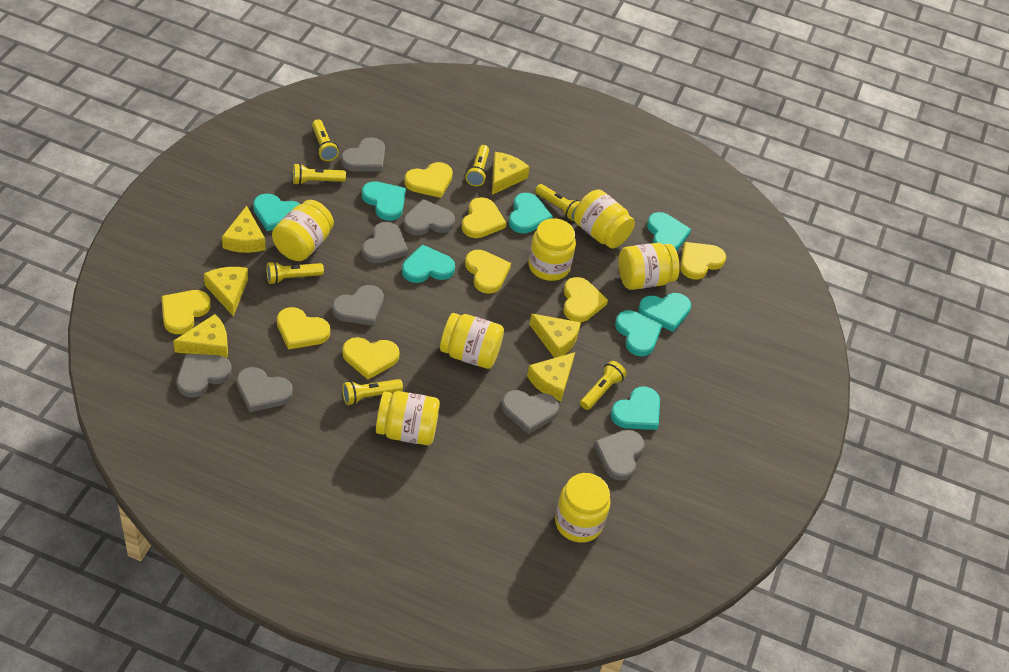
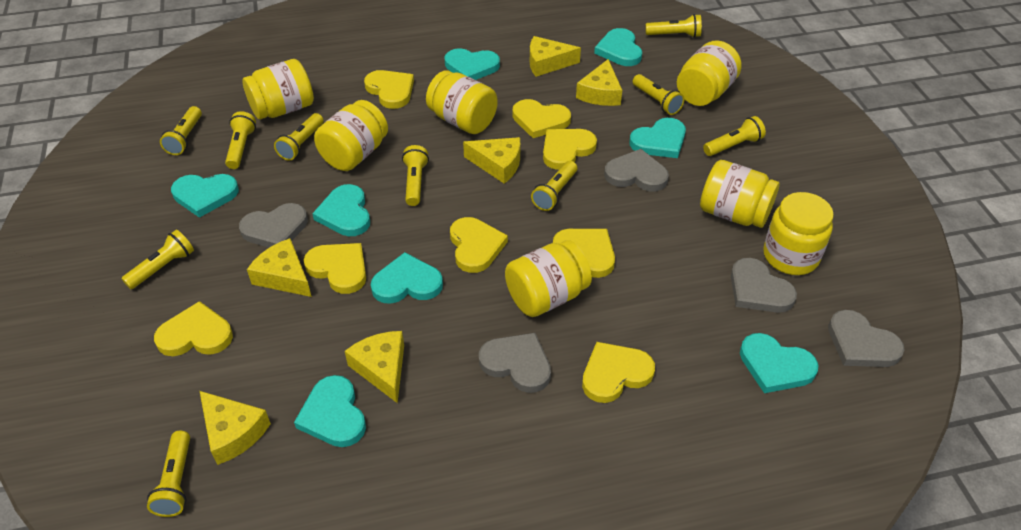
grey heart: [177,353,232,398] [236,367,293,412] [332,285,384,326] [341,137,385,172] [362,222,408,263] [403,199,455,236] [501,390,559,434] [594,430,645,481] = 8 -> [239,203,308,247] [479,333,551,393] [604,149,669,191] [731,258,797,313] [828,310,905,367] = 5
yellow flashlight: [266,261,324,284] [293,163,346,185] [312,119,339,161] [342,379,403,405] [465,145,489,186] [535,184,580,221] [580,361,626,410] = 7 -> [121,230,194,289] [147,431,190,517] [160,106,202,155] [225,111,256,169] [274,113,323,161] [402,145,429,206] [531,161,577,211] [633,74,684,115] [645,14,702,38] [703,116,766,156] = 10

